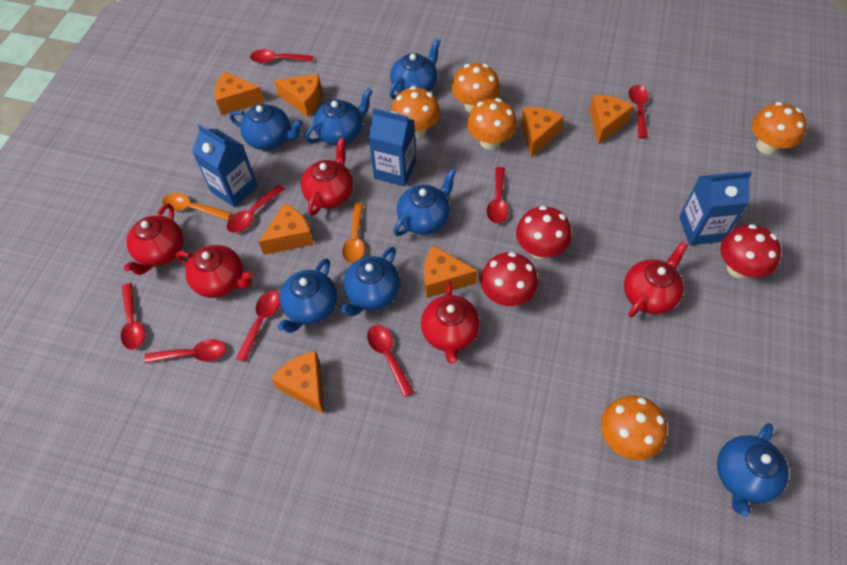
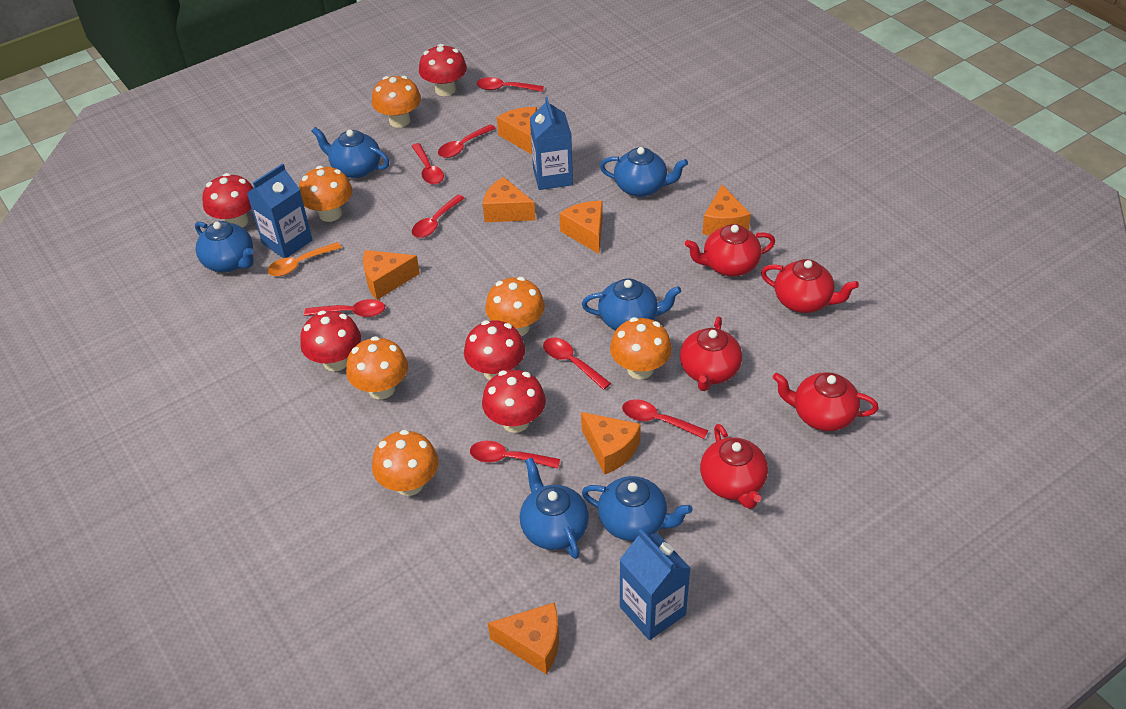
blue teapot: [230,104,303,150] [277,258,337,333] [305,88,373,145] [340,247,400,316] [389,38,441,99] [394,169,457,236] [717,423,789,517] = 7 -> [195,221,254,272] [312,127,389,178] [520,458,589,559] [582,278,681,330] [582,476,693,541] [600,147,688,197] = 6
orange mushroom: [391,86,440,138] [452,63,500,112] [467,98,517,150] [601,396,667,460] [752,102,807,155] = 5 -> [299,166,352,222] [346,336,408,399] [372,76,421,128] [372,430,438,496] [485,277,545,336] [610,317,672,379] = 6
orange spoon: [162,193,232,220] [342,203,364,263] = 2 -> [267,242,342,276] = 1
red mushroom: [480,252,538,306] [516,205,571,259] [720,224,781,279] = 3 -> [203,173,253,227] [300,310,361,371] [419,44,467,96] [464,320,525,380] [482,370,546,433] = 5

